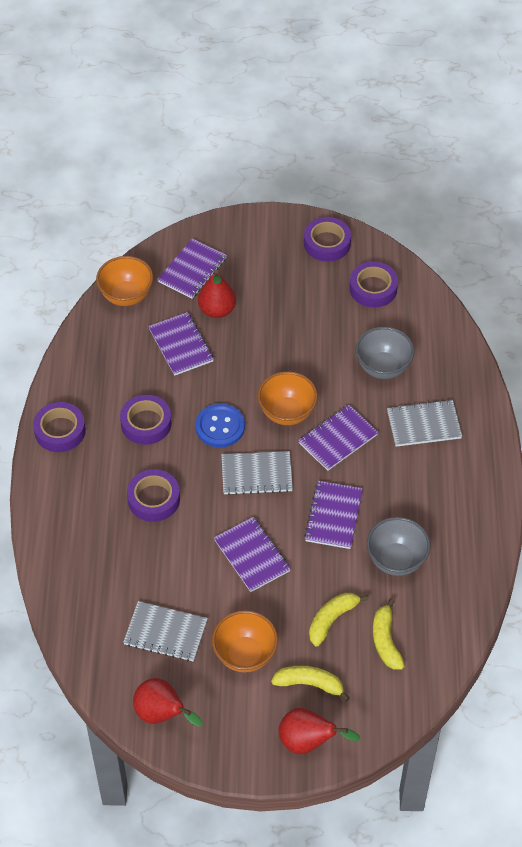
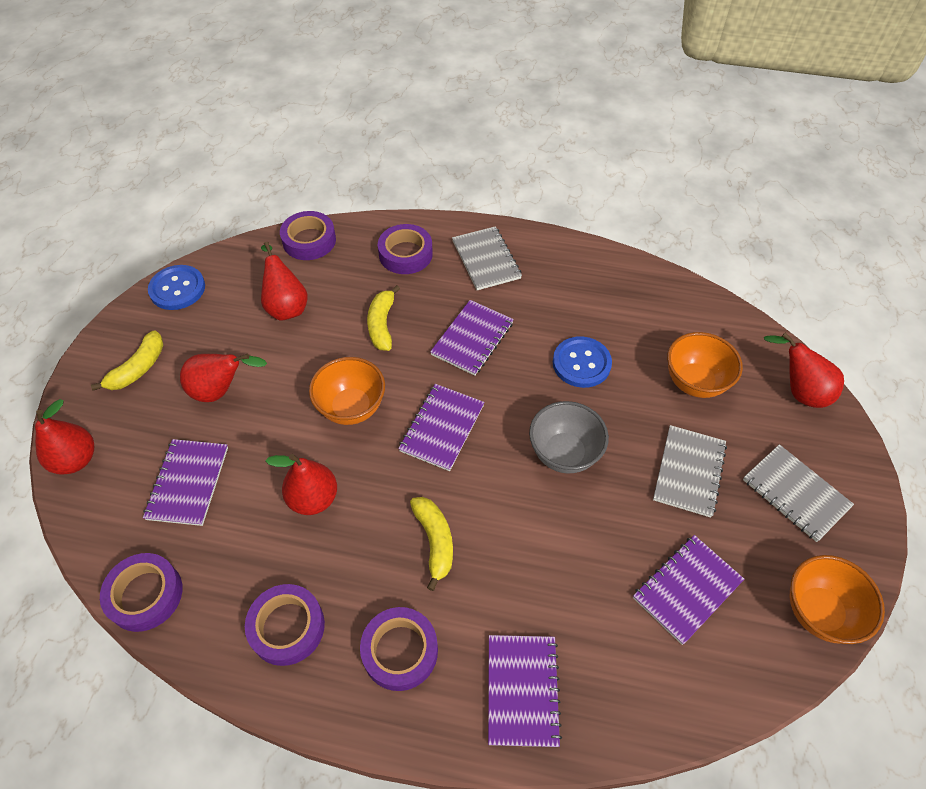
blue button: [195,404,245,447] = 1 -> [148,265,205,310] [553,336,612,388] = 2
grey bowl: [356,327,414,379] [367,517,431,576] = 2 -> [529,401,609,474] = 1
red pear: [133,678,202,727] [198,270,236,318] [279,708,360,754] = 3 -> [35,399,94,475] [180,354,267,402] [261,242,308,321] [266,454,337,515] [764,332,844,408] = 5

